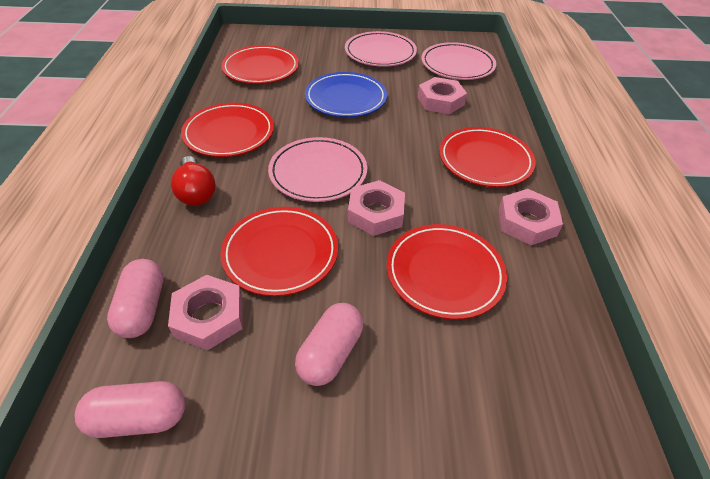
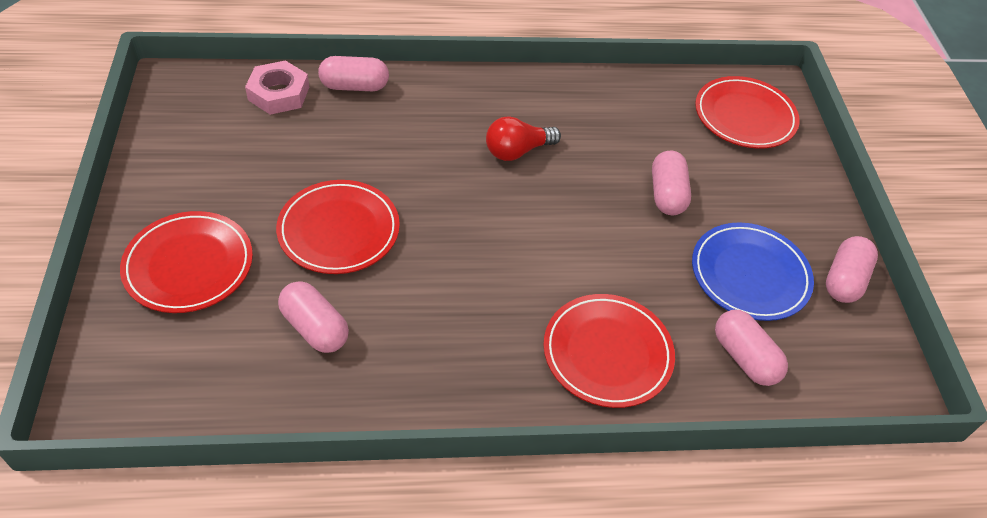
pink capsule: [75,381,185,438] [107,259,164,338] [295,303,363,386] = 3 -> [278,281,349,353] [318,56,389,91] [652,151,691,215] [715,310,788,386] [826,236,878,303] = 5
pink nut: [168,275,242,351] [348,180,405,236] [418,77,467,114] [498,189,563,245] = 4 -> [245,60,309,115] = 1
pink plate: [268,137,367,202] [345,31,417,67] [421,42,496,80] = 3 -> none = 0
red plate: [181,103,274,157] [220,207,338,296] [221,45,299,84] [387,224,507,320] [439,127,536,187] = 5 -> [120,211,253,313] [276,180,400,274] [543,294,675,408] [695,76,800,149] = 4

